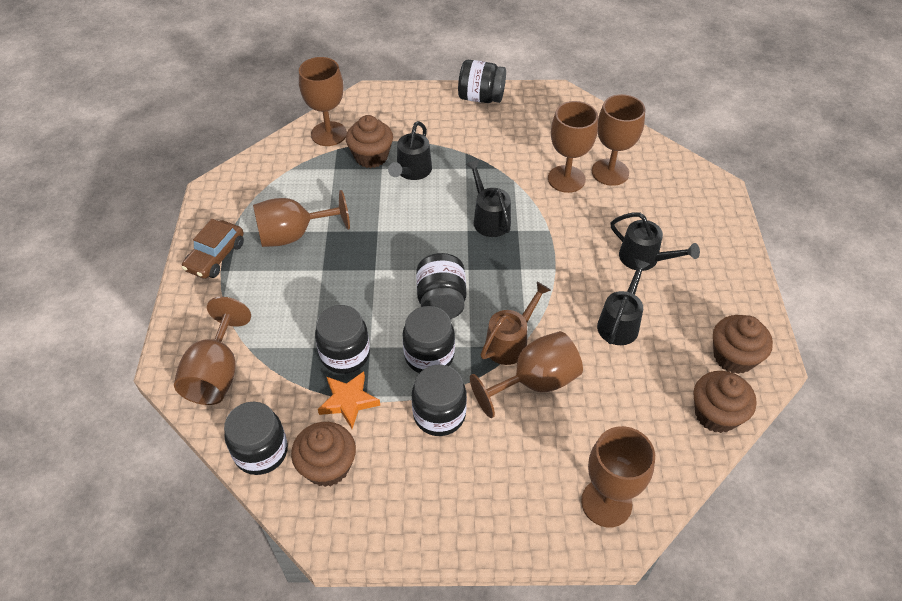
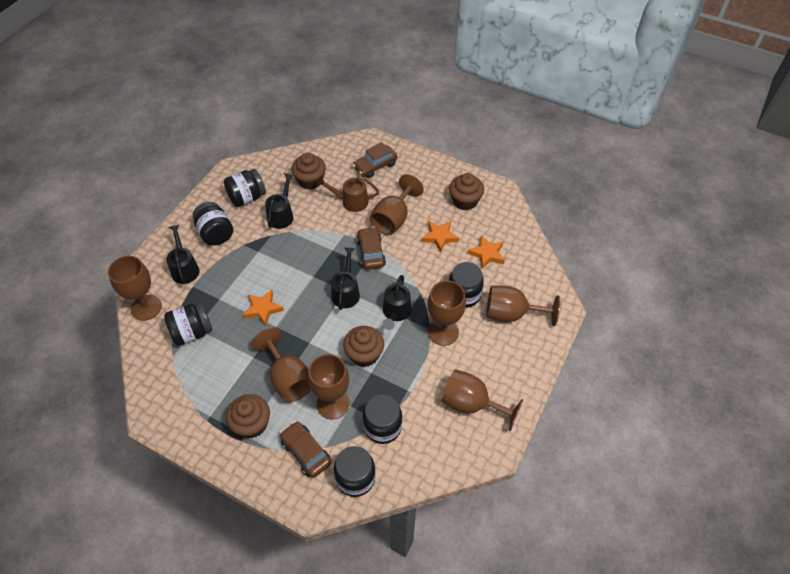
brown car: [182,219,244,279] = 1 -> [280,421,331,478] [353,142,397,178] [356,227,386,270] = 3
orange star: [318,371,380,429] = 1 -> [243,290,284,326] [422,221,459,253] [468,235,505,269] = 3

